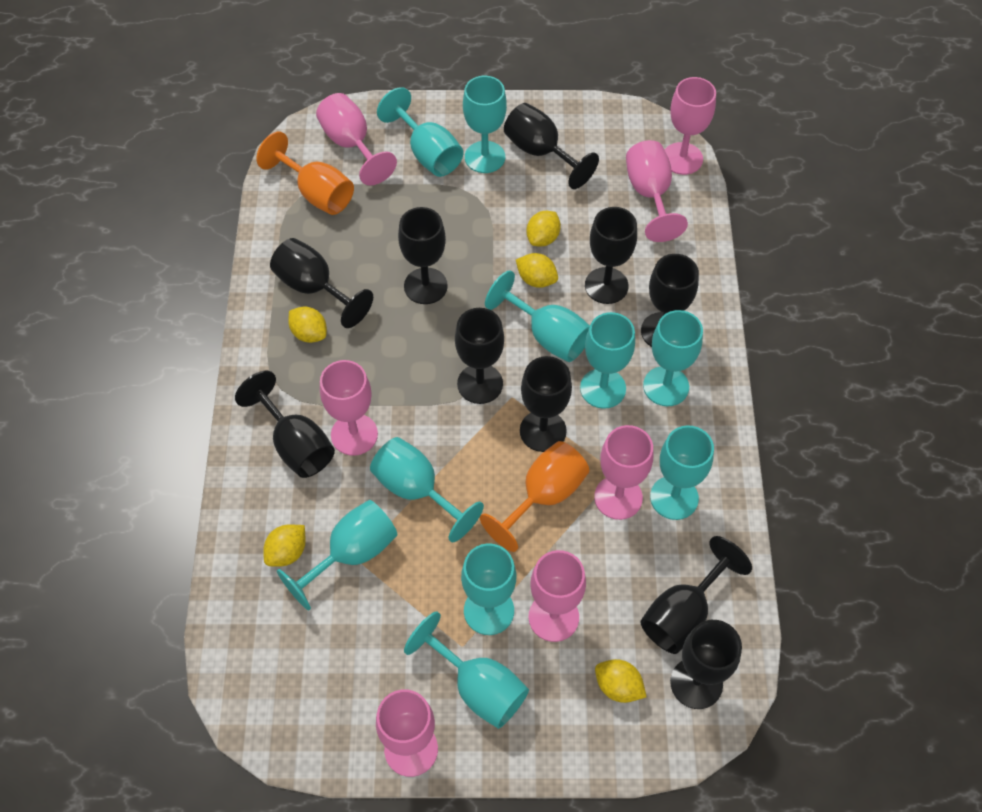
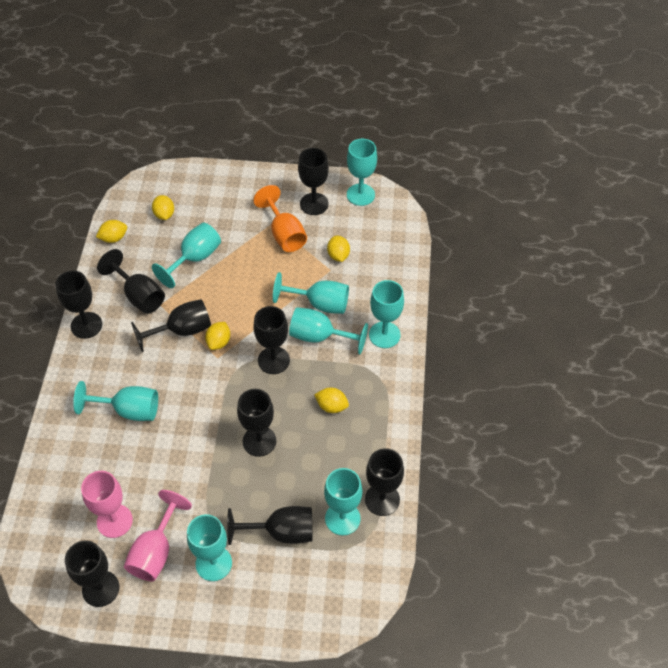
black goblet: [235,371,335,478] [270,238,373,328] [398,207,448,304] [455,308,504,404] [504,103,599,189] [520,356,572,452] [585,207,637,304] [640,536,752,654] [641,254,699,347] [670,620,742,709] = 10 -> [55,271,102,339] [65,540,119,607] [97,249,165,314] [131,299,211,352] [227,506,312,545] [237,389,276,457] [254,306,290,374] [298,148,329,215] [365,448,404,516] = 9
orange goblet: [256,131,354,215] [480,441,589,552] = 2 -> [253,185,307,252] = 1
pink goblet: [316,93,397,185] [320,360,378,456] [376,689,438,777] [528,550,586,642] [594,425,653,520] [626,140,688,242] [664,77,716,175] = 7 -> [81,471,133,538] [124,490,192,581] = 2
turquoise goblet: [277,500,398,610] [370,437,484,542] [377,87,463,177] [404,611,529,729] [461,543,516,635] [463,76,507,173] [485,270,590,362] [580,312,635,409] [643,310,703,406] [650,425,714,520] = 10 -> [73,381,158,421] [152,223,221,288] [187,514,232,581] [273,272,349,314] [289,307,368,354] [324,468,362,535] [347,139,377,206] [369,280,404,348] = 8

